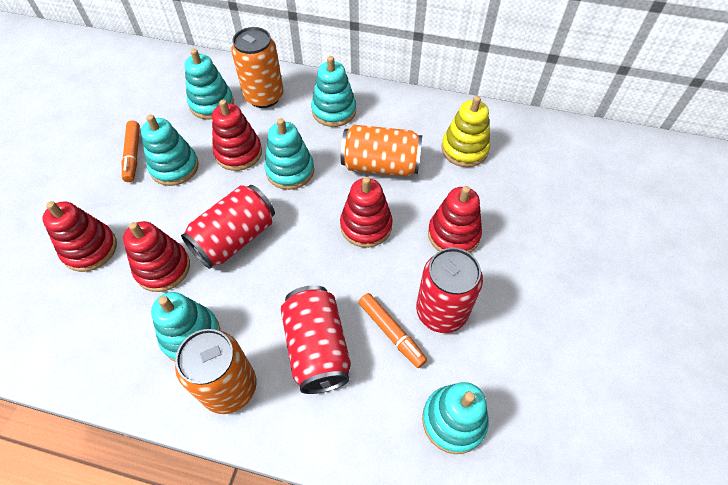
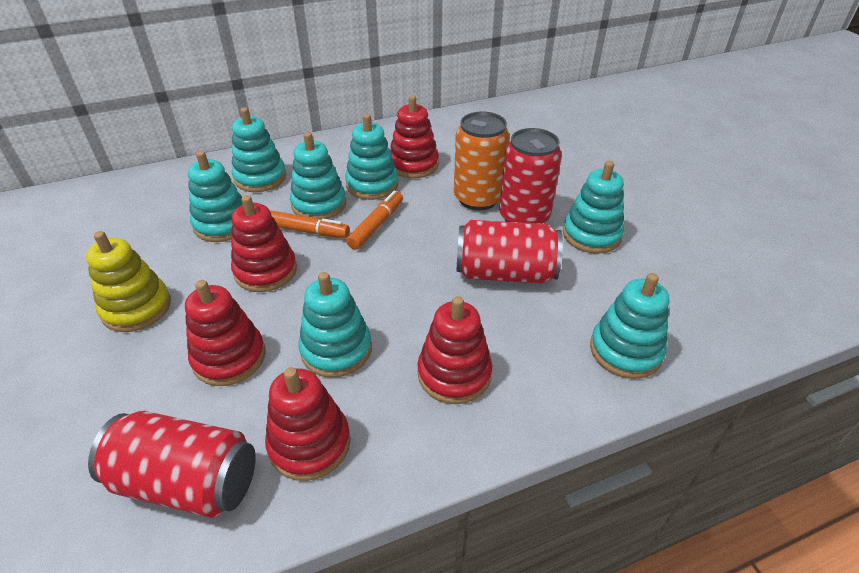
orange can: [175,329,256,414] [231,27,283,108] [341,125,422,177] = 3 -> [454,111,510,210] = 1
turquoise stacking toy: [141,115,199,186] [151,292,220,361] [185,49,234,120] [265,118,314,190] [311,56,356,127] [422,382,489,454] = 6 -> [188,151,243,242] [232,107,286,192] [290,132,346,220] [299,272,372,378] [345,114,398,200] [563,161,624,254] [590,273,669,379] = 7

